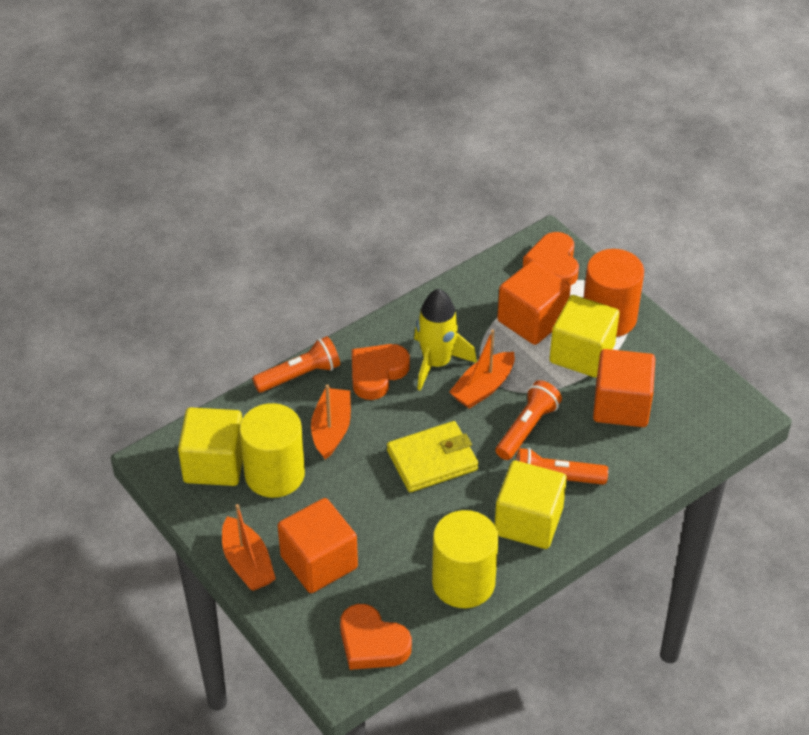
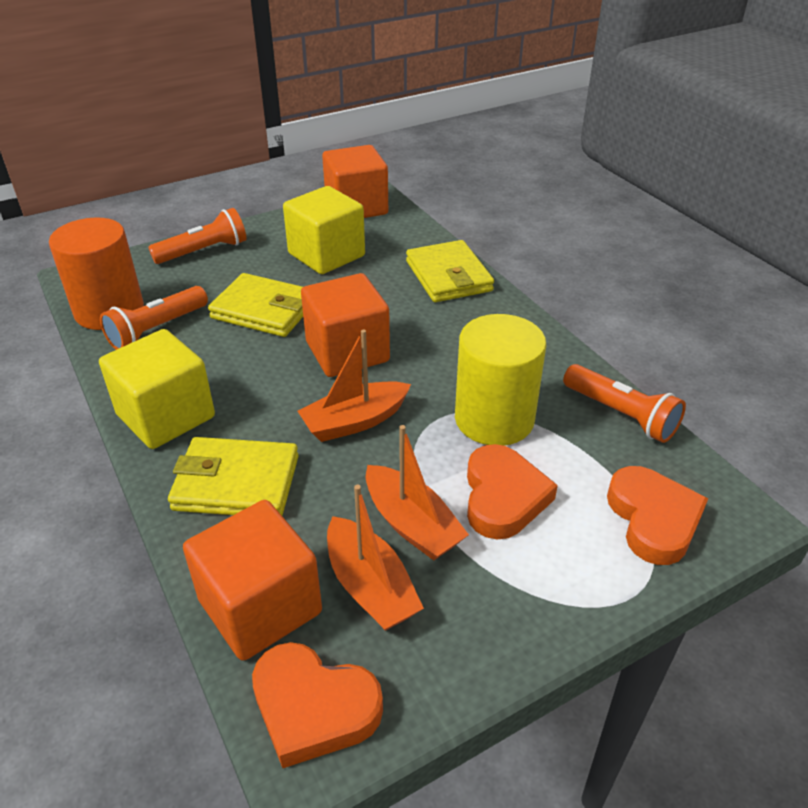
yellow cube: [178,407,243,486] [495,461,567,549] [549,295,620,378] = 3 -> [99,329,215,449] [283,186,365,274] = 2
yellow cylinder: [239,403,305,498] [432,510,499,608] = 2 -> [455,314,546,446] = 1
yellow rocket: [414,289,477,391] = 1 -> none = 0
yellow wallet: [387,421,479,492] = 1 -> [168,437,299,516] [208,273,303,337] [406,240,494,302] = 3

